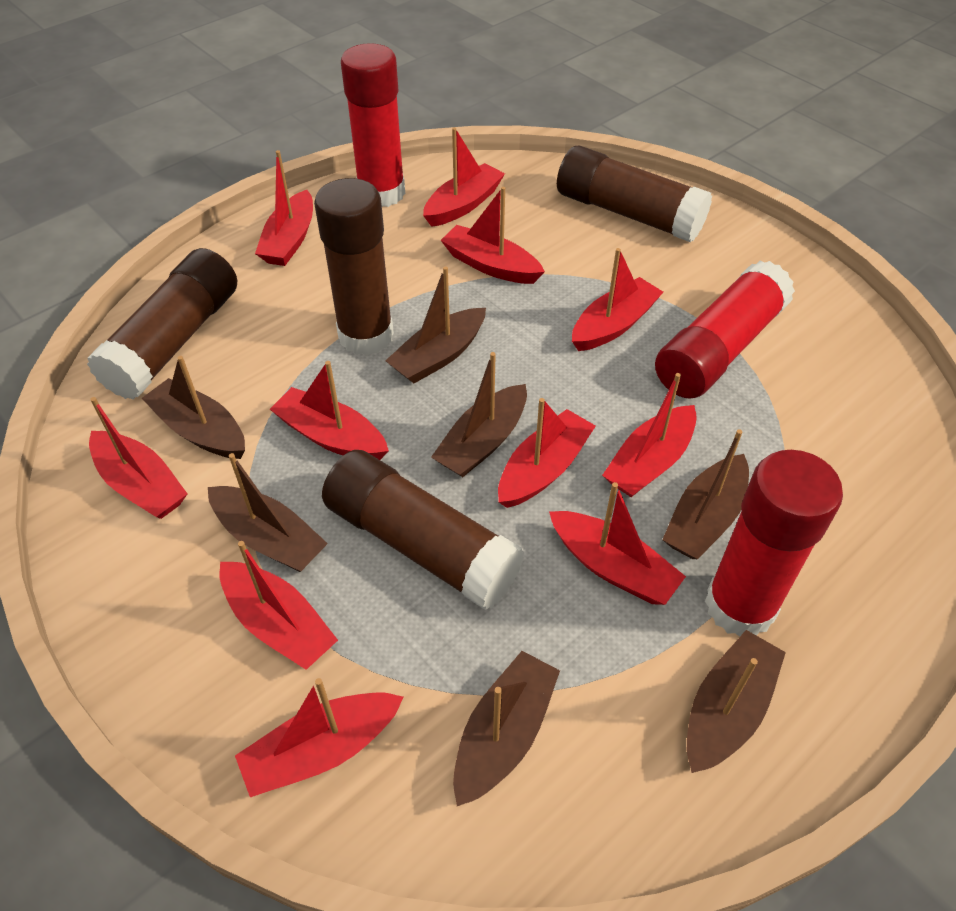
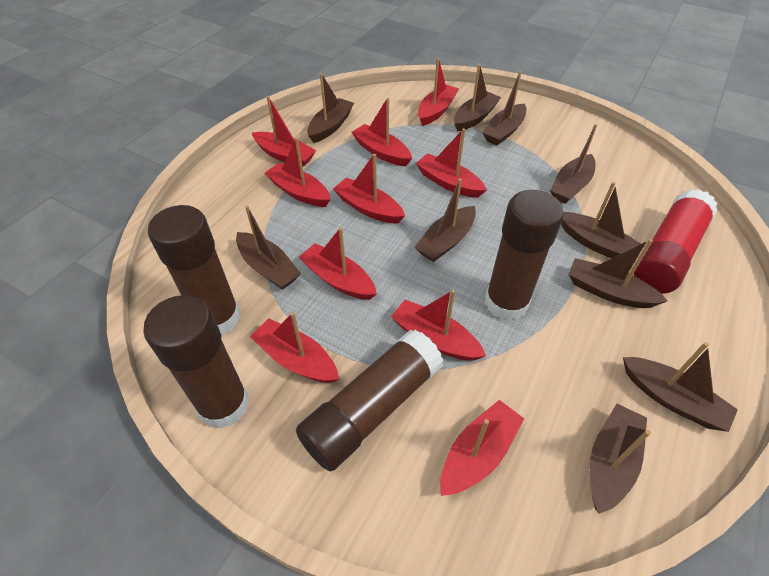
brown boat: [142,356,245,459] [208,453,328,572] [385,266,486,383] [431,352,527,477] [453,651,560,806] [662,429,749,559] [687,630,786,773] = 7 -> [236,205,301,289] [307,73,354,143] [415,178,476,262] [454,64,501,132] [482,71,527,145] [550,124,597,204] [561,182,643,259] [568,239,668,308] [590,404,651,514] [623,342,738,432] = 10
red boat: [89,397,187,519] [219,541,338,670] [235,678,403,797] [255,150,313,266] [270,361,389,460] [423,127,505,227] [441,187,545,284] [498,398,596,508] [549,482,686,605] [572,248,663,351] [602,373,697,497] = 11 -> [250,312,339,383] [252,96,316,167] [265,138,331,207] [299,227,377,300] [333,154,405,224] [351,98,412,166] [391,290,486,361] [416,128,487,198] [418,58,459,126] [440,400,524,496] = 10
red glue stick: [341,43,405,207] [655,261,795,399] [705,450,843,637] = 3 -> [634,189,718,294] = 1

